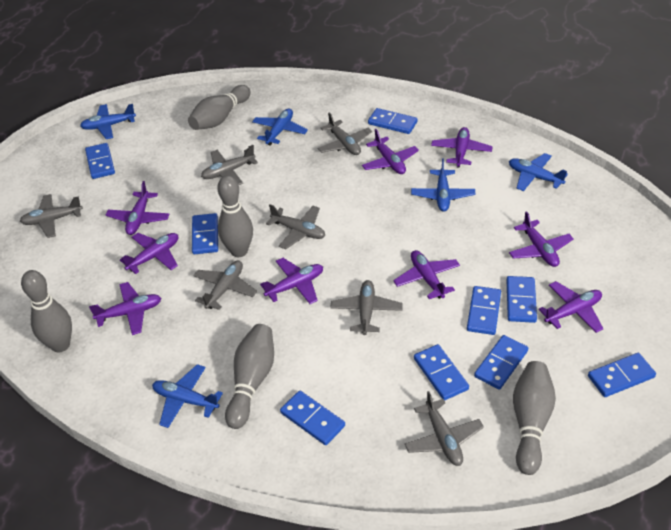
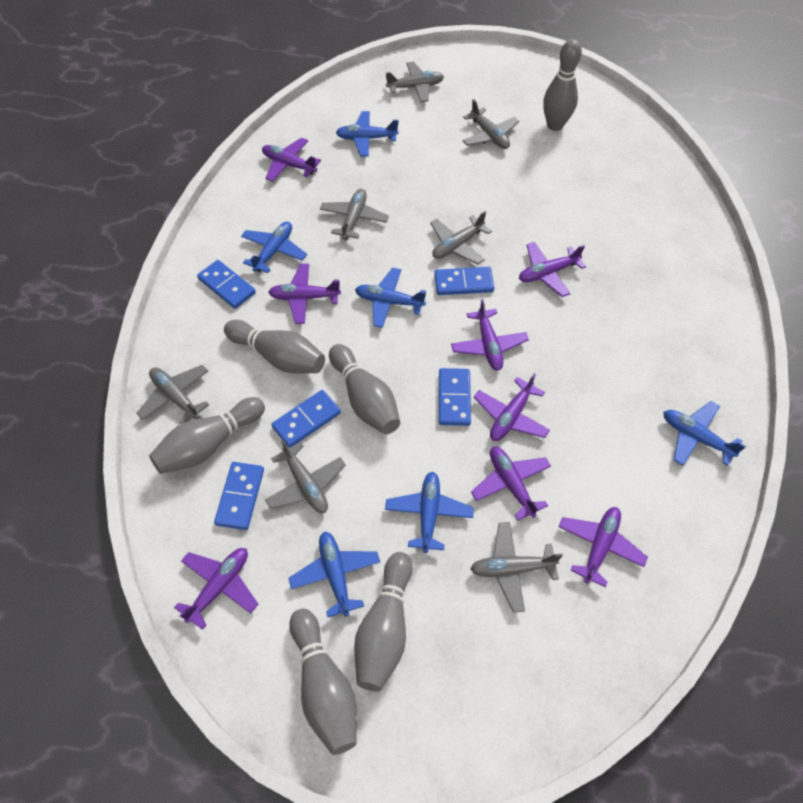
blue domino: [85,143,115,179] [192,213,218,254] [280,391,345,445] [368,108,418,134] [414,344,469,400] [467,286,501,335] [474,335,528,390] [506,276,537,323] [588,353,656,397] = 9 -> [197,260,256,309] [214,462,264,530] [271,390,341,448] [434,267,494,295] [439,368,471,426] = 5
blue plane: [80,104,136,139] [152,364,223,428] [252,108,308,146] [411,158,475,212] [509,153,568,191] = 5 -> [241,221,307,273] [288,531,380,617] [336,111,399,156] [355,268,426,328] [385,472,474,553] [664,401,746,466] = 6
grey bowling pin: [21,270,72,352] [188,85,251,130] [217,175,253,257] [225,324,274,429] [513,361,556,475] = 5 -> [149,397,265,474] [224,320,325,374] [289,608,357,755] [329,344,400,434] [354,552,413,691] [543,39,582,131] = 6
purple plane: [89,282,161,335] [106,181,169,235] [120,233,178,274] [260,258,323,304] [362,129,419,174] [393,250,460,299] [431,127,493,168] [509,211,574,267] [539,281,604,333] = 9 -> [174,548,258,630] [262,137,321,182] [268,264,341,324] [451,299,529,371] [471,447,551,521] [473,373,550,441] [519,242,586,297] [558,507,648,587] = 8

